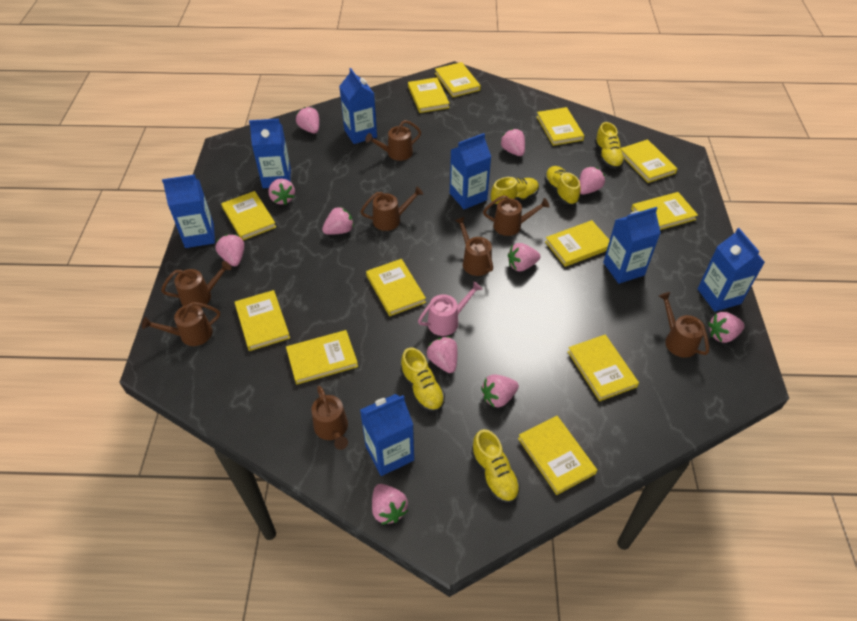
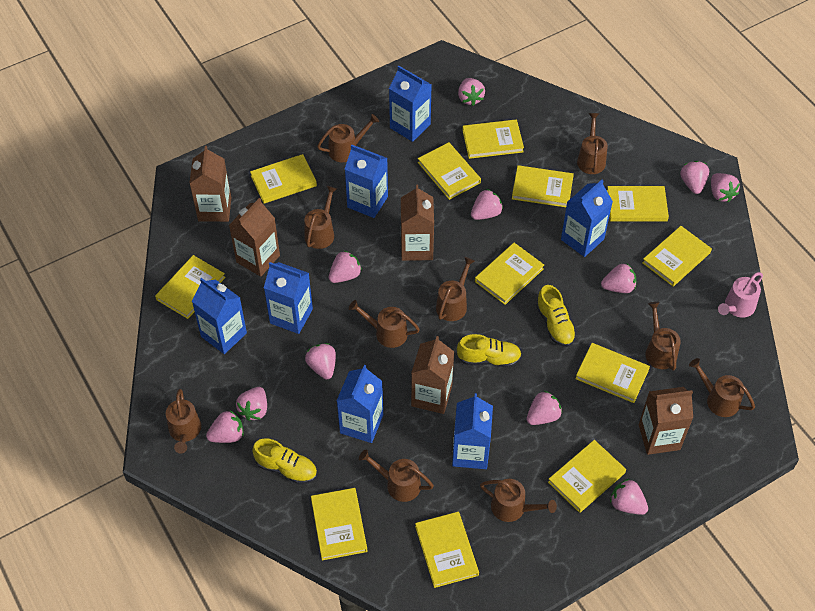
brown carton: none = 0 -> [189,146,231,222] [229,198,280,277] [401,185,434,261] [411,336,454,414] [639,387,693,455] = 5
brown watering can: [142,302,220,346] [161,261,232,308] [311,386,348,450] [360,186,423,231] [365,120,421,161] [455,217,493,276] [483,195,549,236] [659,292,709,358] = 8 -> [166,389,201,454] [304,186,337,249] [317,114,379,162] [349,300,420,348] [359,449,434,502] [436,257,475,321] [480,479,557,522] [577,113,608,174] [645,302,681,371] [689,358,755,417] = 10
yellow shoe: [401,347,445,412] [471,429,520,503] [491,177,539,205] [545,166,581,205] [595,122,625,169] = 5 -> [252,438,317,484] [457,334,522,367] [536,285,577,347] = 3

